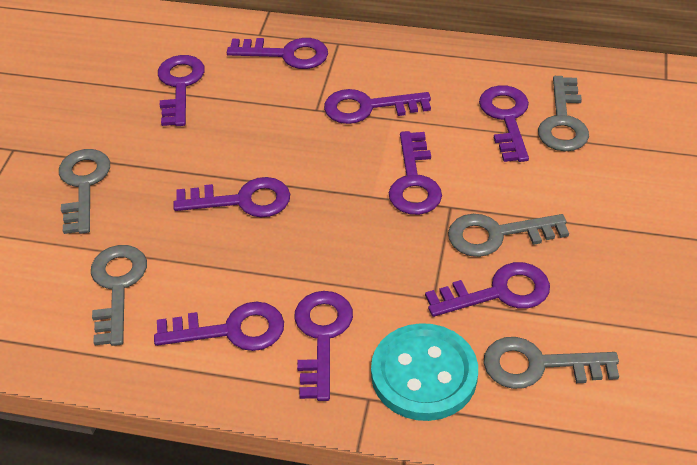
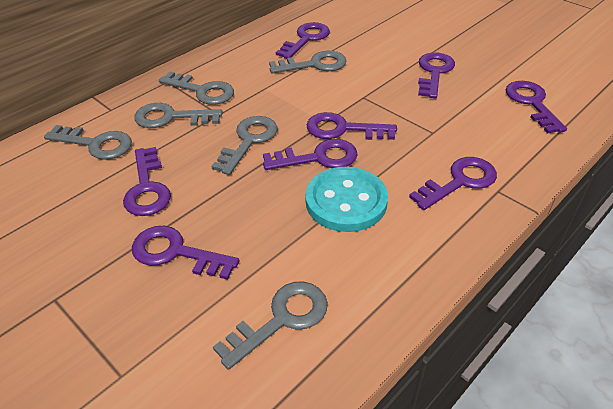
grey key: [59,149,110,234] [91,245,147,346] [448,214,569,257] [484,337,619,389] [538,76,589,151] = 5 -> [44,125,132,160] [134,103,222,128] [159,72,234,105] [211,116,278,175] [213,281,328,370] [269,51,346,74] = 6
purple key: [154,302,284,351] [158,55,205,126] [173,177,290,217] [227,38,328,69] [295,291,353,401] [324,89,431,124] [389,131,442,215] [425,262,550,317] [479,85,529,162] = 9 -> [123,147,171,216] [132,226,240,280] [263,139,358,170] [276,22,330,59] [306,112,397,140] [409,157,497,210] [418,52,455,98] [506,81,567,134] = 8

